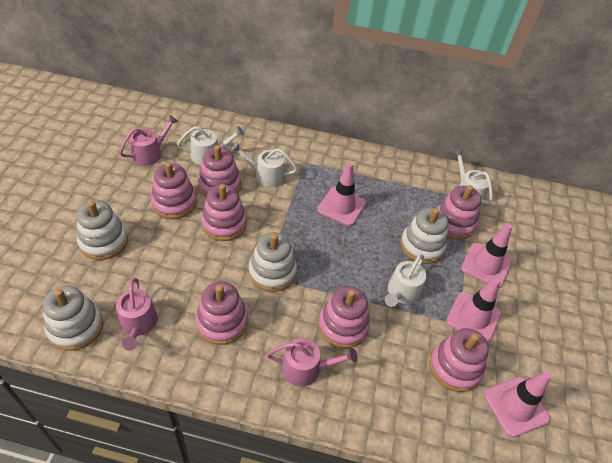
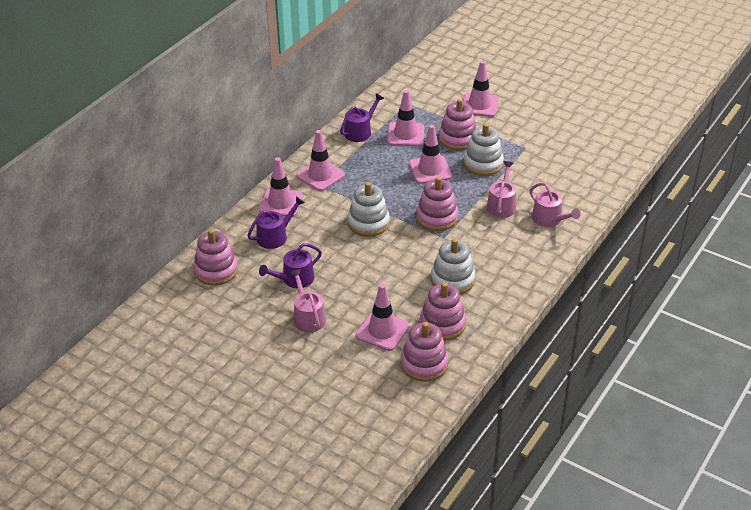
pink stacking toy: [151,162,197,219] [195,282,248,345] [198,145,241,198] [201,184,247,241] [318,286,370,348] [430,328,489,392] [438,185,481,240] = 7 -> [193,229,238,286] [401,322,448,382] [416,177,458,231] [420,282,466,341] [439,99,476,150] = 5
pink traffic cone: [317,162,366,226] [446,277,502,343] [461,223,512,288] [484,371,551,438] = 4 -> [259,157,303,217] [296,130,345,191] [356,284,409,351] [387,90,424,146] [409,125,452,184] [463,61,499,117] = 6
purple watering can: none = 0 -> [247,197,305,249] [259,243,322,288] [340,94,384,142] = 3
white stacking toy: [43,285,103,351] [77,201,128,260] [249,232,297,292] [400,208,448,264] = 4 -> [348,182,390,237] [431,238,475,294] [464,123,504,176] = 3
white watering can: [177,126,245,165] [231,142,297,187] [385,255,426,307] [453,149,493,205] = 4 -> none = 0

